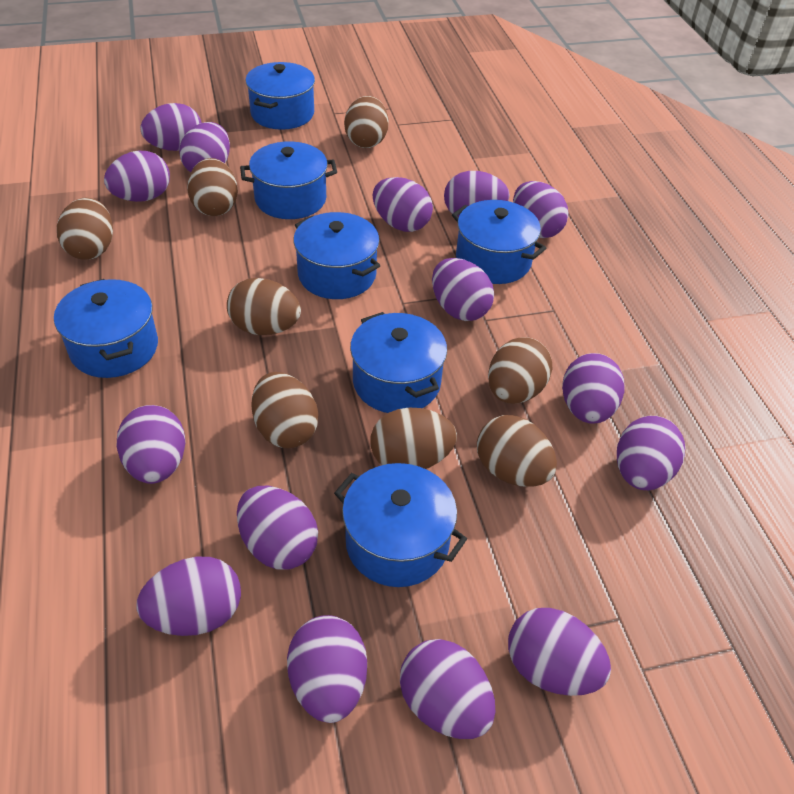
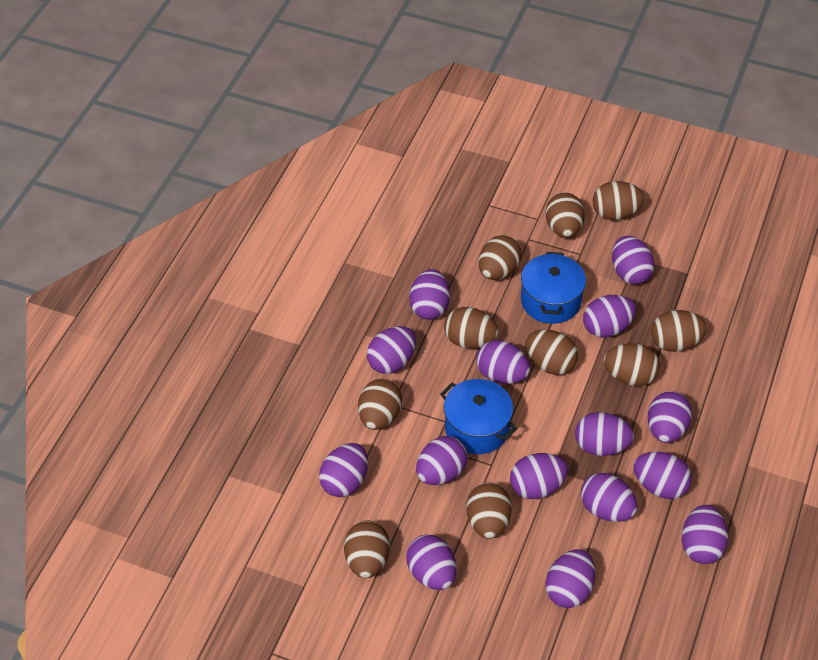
blue pot: [54,279,158,378] [240,141,337,219] [246,62,315,130] [293,212,380,299] [334,463,467,587] [350,312,447,413] [452,200,546,284] = 7 -> [440,379,517,454] [521,252,586,324] = 2
brown egg: [57,198,113,260] [187,158,238,216] [227,278,301,335] [252,372,318,448] [344,96,389,148] [370,408,457,469] [477,415,557,487] [488,337,552,404] = 8 -> [344,520,390,578] [358,379,402,430] [444,307,499,349] [467,483,512,539] [478,235,522,280] [525,329,578,375] [545,192,585,238] [593,181,645,220] [604,343,660,386] [651,310,707,352] = 10

